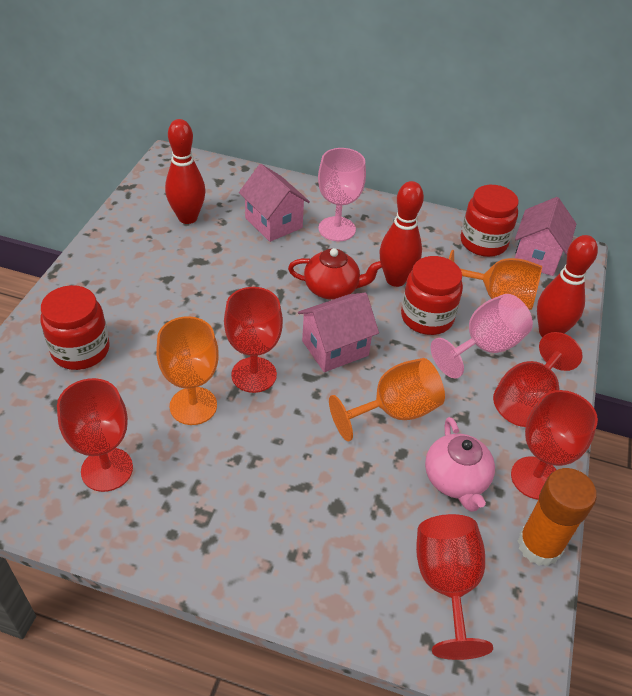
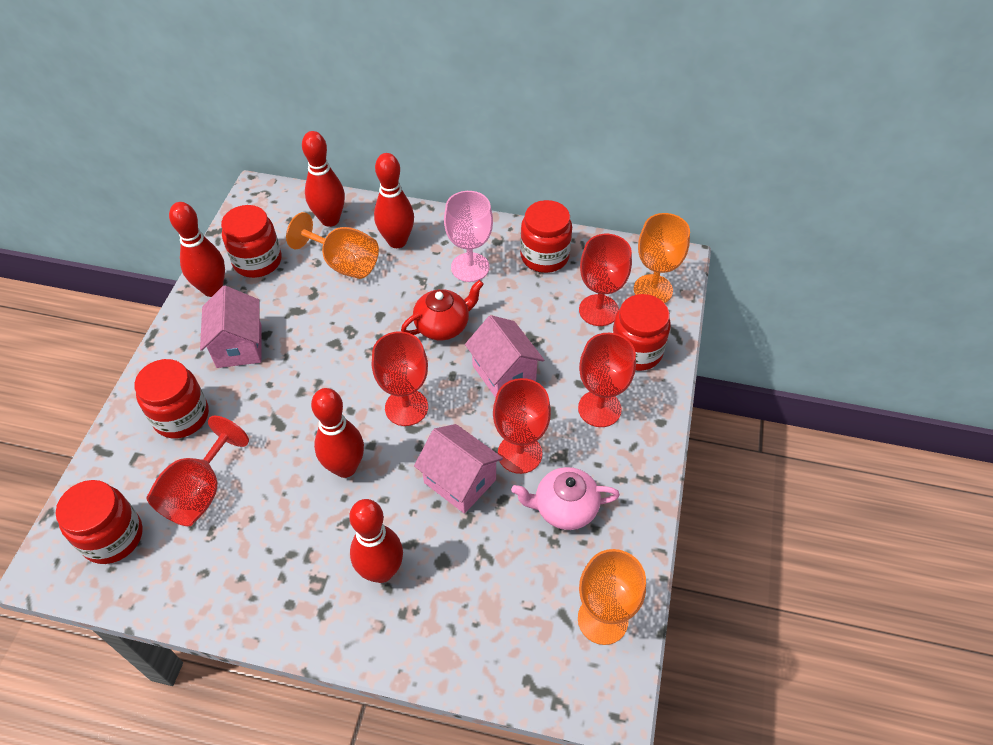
orange glue stick: [518,468,597,566] = 1 -> none = 0
pink goblet: [318,148,366,241] [431,294,533,379] = 2 -> [444,191,493,282] = 1
red bowling pin: [165,119,205,224] [379,181,424,287] [537,235,598,337] = 3 -> [169,202,225,297] [302,131,345,227] [311,388,364,478] [349,499,403,583] [374,153,414,248] = 5
red jar: [40,285,110,370] [401,256,463,335] [460,185,519,257] = 3 -> [56,480,143,564] [135,359,209,438] [221,205,282,278] [520,200,572,273] [612,294,671,371] = 5

